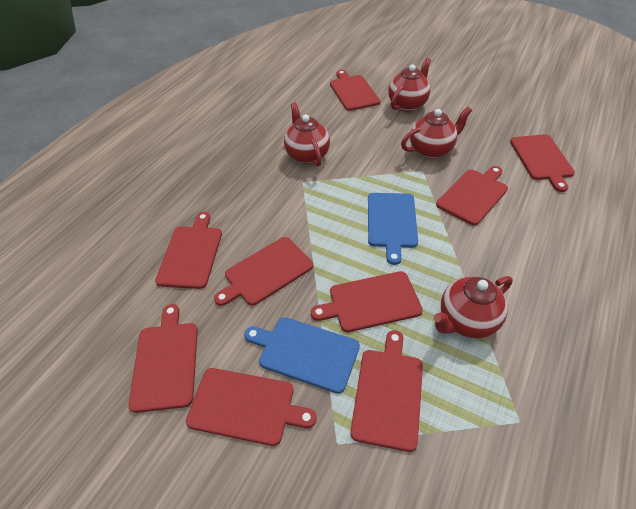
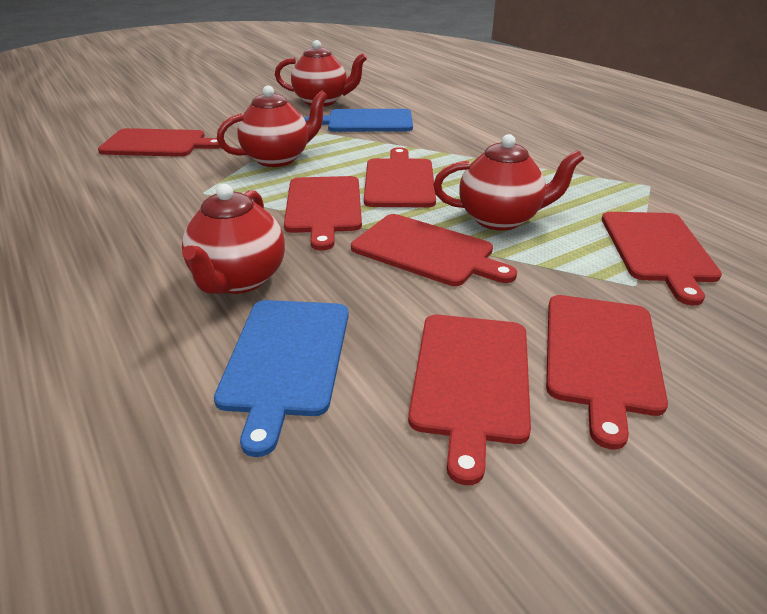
red cutting board: [129,304,198,413] [155,212,222,289] [186,368,317,446] [214,237,314,306] [311,271,423,332] [330,70,380,111] [350,330,423,452] [436,166,508,225] [510,134,575,192] = 9 -> [98,128,221,157] [284,176,362,251] [351,214,517,286] [364,147,436,208] [408,315,531,485] [546,295,668,450] [602,212,722,306] = 7

